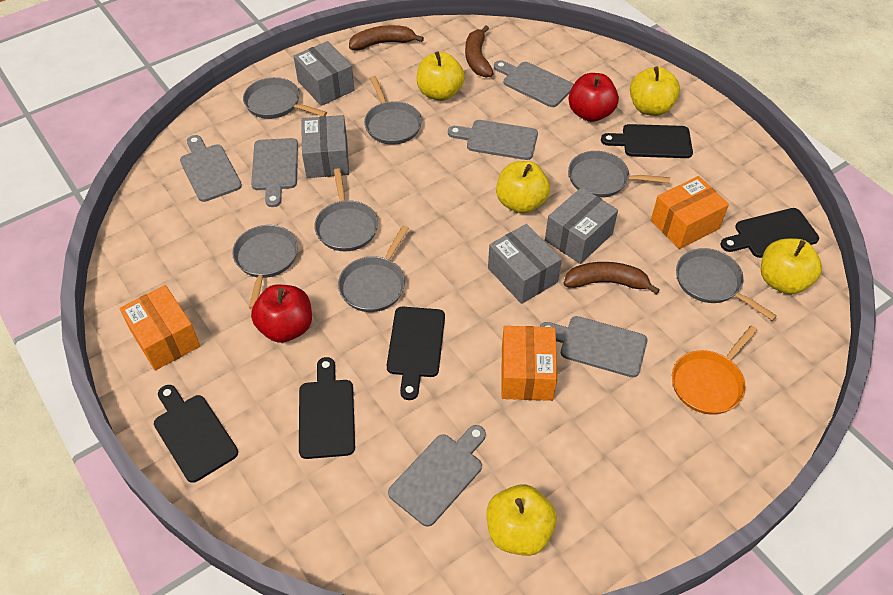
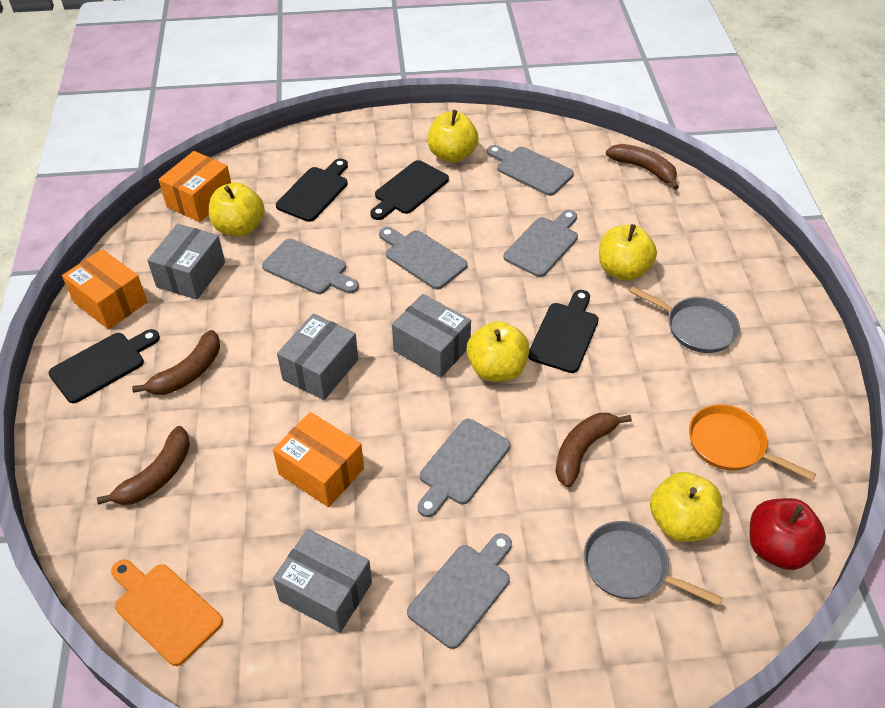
black cutting board: [154,385,238,483] [299,357,355,459] [387,307,445,400] [601,124,693,158] [721,208,819,258] = 5 -> [48,329,160,403] [276,159,348,222] [370,160,449,220] [528,290,599,373] = 4
brown banana: [349,25,424,50] [465,26,494,78] [564,262,660,295] = 3 -> [97,426,190,505] [132,330,220,395] [555,413,632,487] [606,144,679,190] = 4
grey pan: [232,225,298,309] [243,77,327,119] [314,168,378,251] [338,225,409,312] [364,76,422,145] [568,151,670,198] [676,248,777,321] = 7 -> [584,521,723,606] [629,286,740,353] = 2
orange cutting board: none = 0 -> [111,559,223,666] = 1
red apple: [251,284,312,343] [568,73,619,122] = 2 -> [750,498,826,570] = 1

